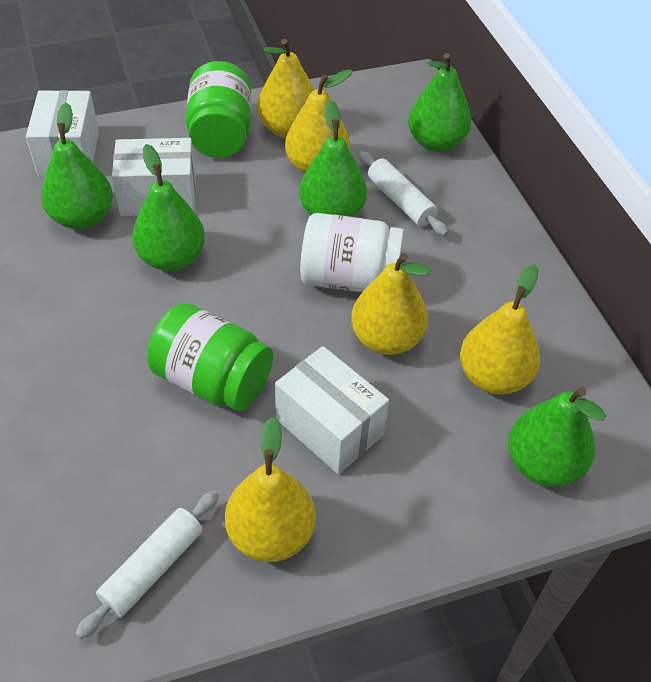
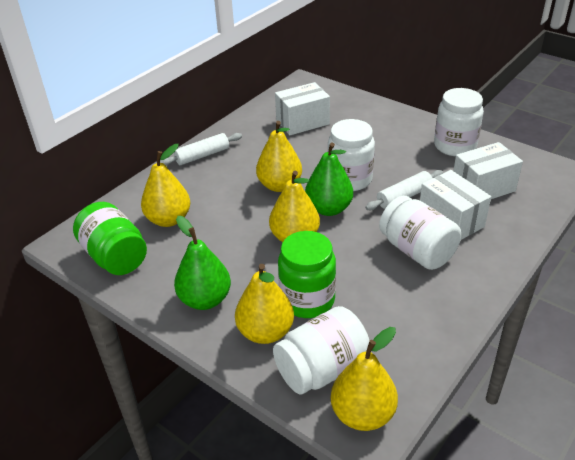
green pear: [41,103,113,230] [132,144,205,271] [299,100,367,217] [408,53,471,152] [508,387,606,487] = 5 -> [174,216,231,310] [305,143,353,216] = 2
white jar: [300,213,404,292] = 1 -> [273,306,370,395] [328,119,375,191] [379,196,461,270] [434,88,484,156] = 4

